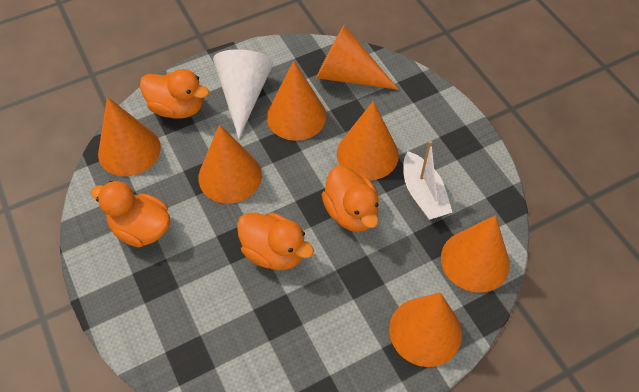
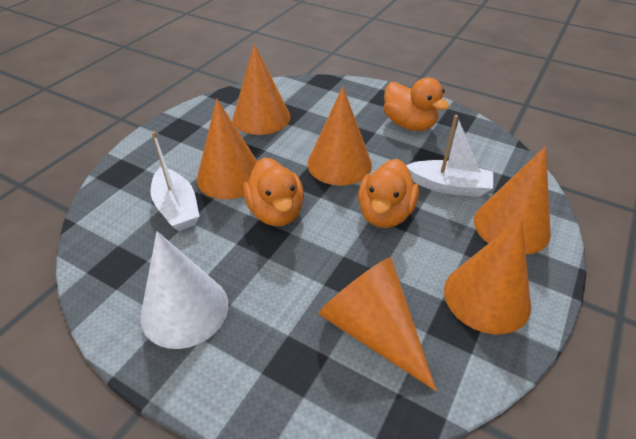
orange cone: [98,97,161,176] [198,124,262,204] [266,61,326,141] [316,25,399,90] [337,101,399,180] [389,293,462,367] [441,215,510,293] = 7 -> [197,98,257,199] [233,44,291,135] [307,87,372,186] [318,257,437,391] [444,218,531,334] [474,146,551,255] = 6
orange duck: [91,181,170,247] [140,69,209,119] [237,212,314,270] [322,165,379,232] = 4 -> [243,157,304,226] [358,159,419,228] [384,77,449,131] = 3
white boat: [403,140,452,220] = 1 -> [151,131,200,231] [406,115,493,197] = 2

